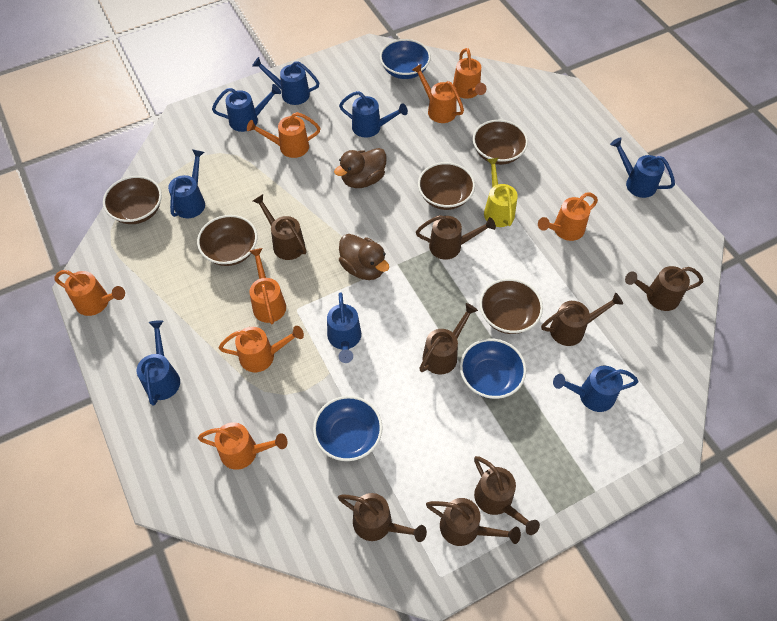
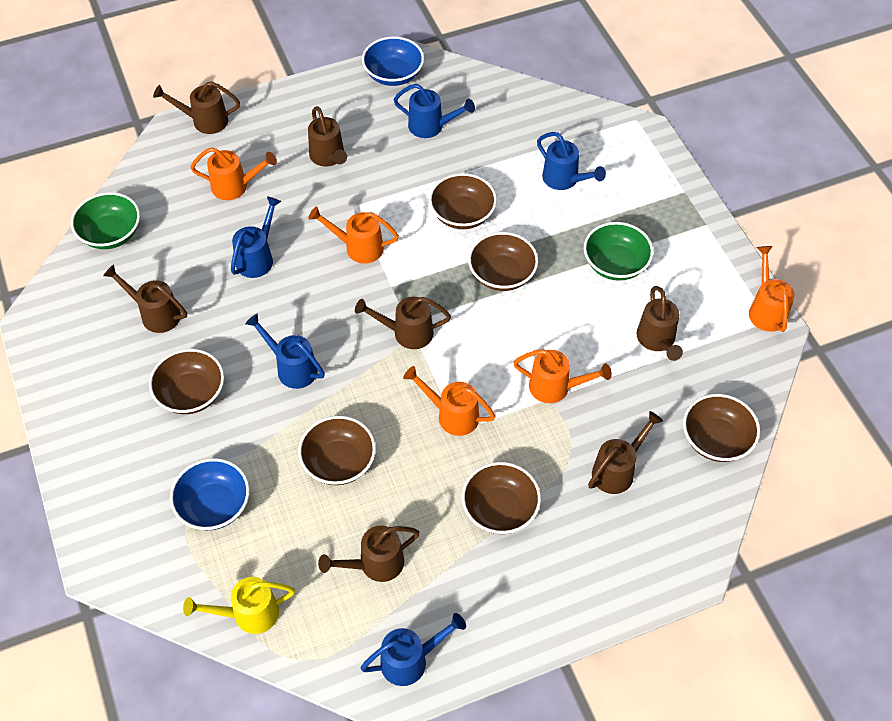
blue bowl: [313,396,383,461] [380,39,431,79] [460,339,526,399] = 3 -> [170,458,250,530] [362,36,424,86] = 2
blue watering can: [137,320,180,406] [168,149,205,218] [212,84,281,132] [252,57,319,105] [327,292,361,363] [339,91,408,138] [553,366,639,412] [610,137,675,198] = 8 -> [231,196,281,278] [245,313,325,389] [361,613,466,686] [393,84,475,138] [537,132,606,190] = 5
brown bowl: [103,176,162,224] [197,215,257,266] [418,162,475,210] [473,120,528,165] [479,278,543,334] = 5 -> [149,349,224,414] [298,416,376,485] [429,173,497,229] [462,462,541,534] [468,232,538,291] [683,394,760,462] = 6
brown duck: [334,148,387,188] [339,234,389,280] = 2 -> none = 0
brown watering can: [253,194,307,260] [338,493,427,542] [416,215,496,260] [419,303,478,375] [426,498,521,546] [474,456,540,535] [541,292,623,346] [625,266,703,311] = 8 -> [103,264,187,333] [153,81,240,134] [308,106,347,167] [318,525,420,582] [355,297,451,349] [588,411,663,494] [637,286,683,361] = 7
green bowl: none = 0 -> [71,192,140,249] [584,222,654,281] = 2
orange watering can: [55,270,125,316] [198,422,288,470] [218,326,304,372] [247,112,320,158] [249,248,286,324] [412,64,464,123] [453,48,486,99] [538,193,598,241] = 8 -> [190,147,277,200] [308,206,399,264] [403,366,495,436] [513,349,612,403] [749,246,795,332] = 5

